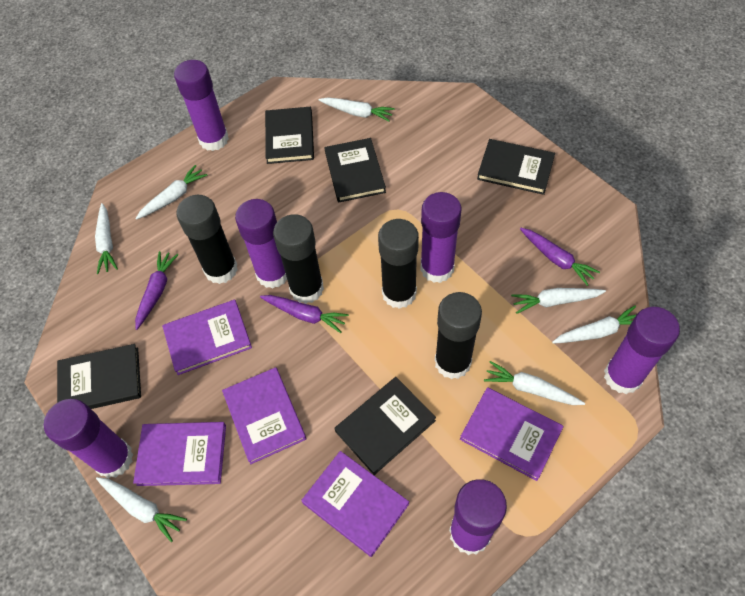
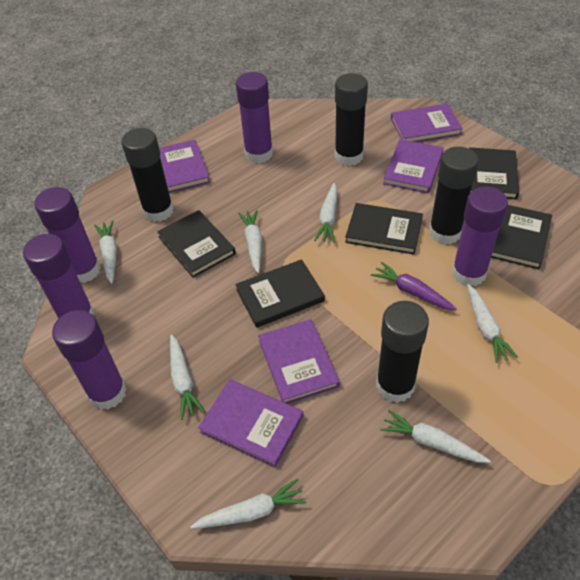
purple carrot: [135,251,178,330] [260,295,349,333] [520,228,600,286] = 3 -> [371,262,457,311] = 1
purple glue stick: [44,399,134,478] [174,60,229,151] [235,199,287,289] [420,192,462,283] [449,479,507,555] [604,307,680,394] = 6 -> [23,234,95,319] [35,187,101,283] [52,310,127,410] [236,72,273,164] [452,187,508,286] = 5

